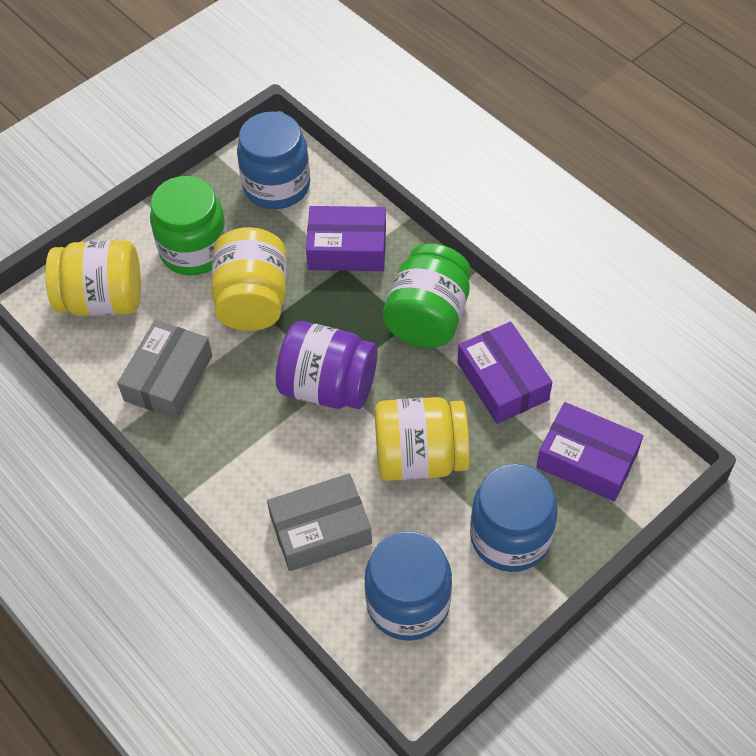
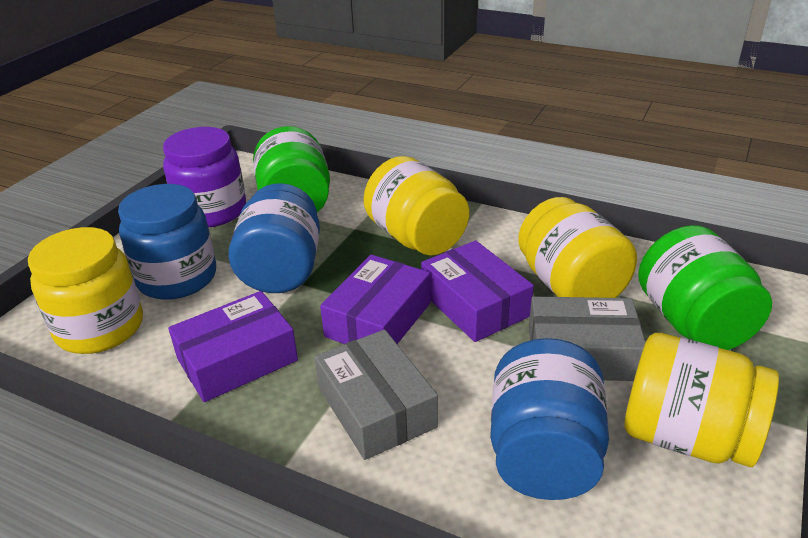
yellow jar: [45,240,141,316] [211,227,287,331] [375,397,470,481] = 3 -> [28,227,143,354] [364,156,469,256] [518,197,637,298] [624,333,779,467] = 4

